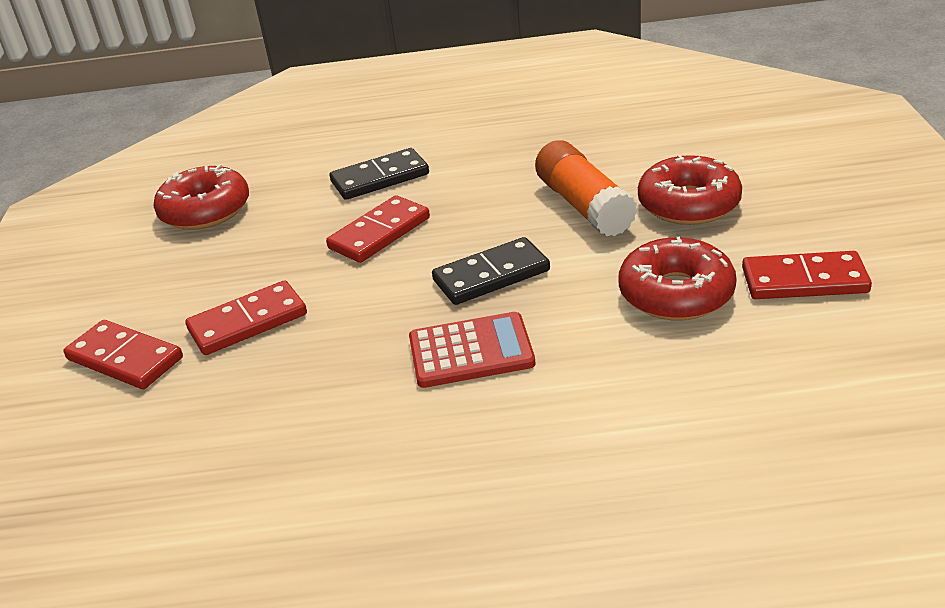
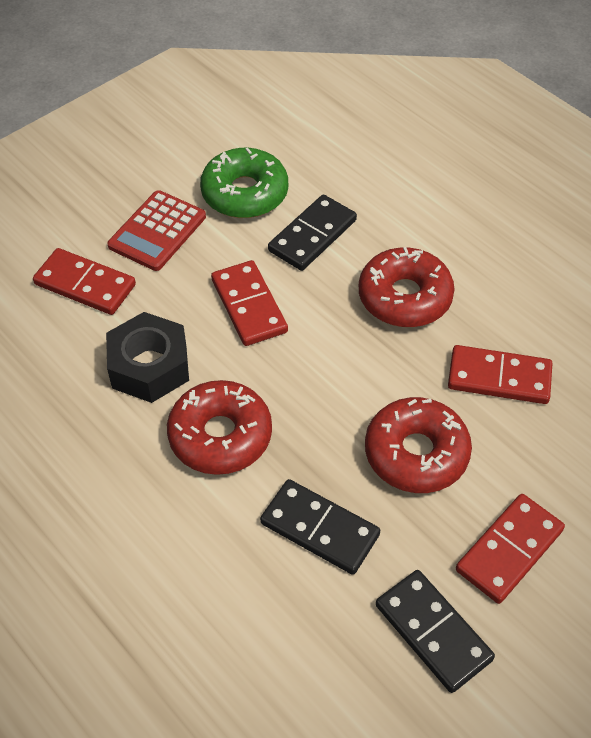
black domino: [330,148,429,200] [432,237,550,305] = 2 -> [260,479,380,575] [268,195,357,271] [376,570,495,693] = 3
black nut: none = 0 -> [106,312,189,403] = 1
green donut: none = 0 -> [200,148,288,218] = 1
orange glue stick: [535,140,637,237] = 1 -> none = 0

